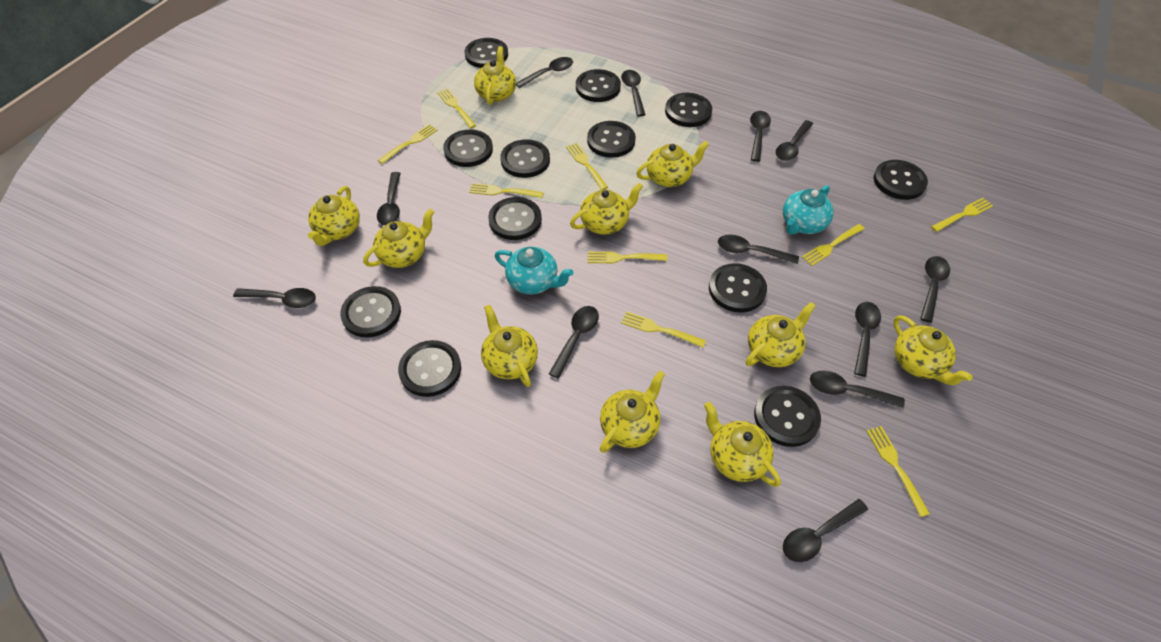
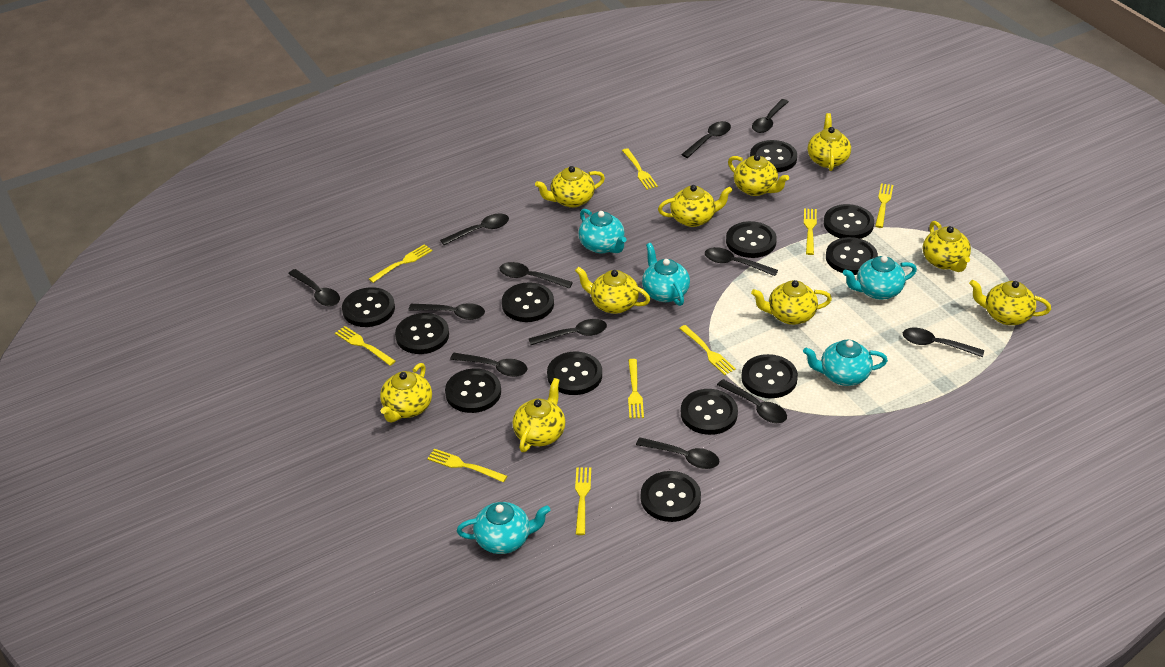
turquoise teapot: [495,247,573,295] [783,185,834,235] = 2 -> [457,502,550,554] [579,209,627,253] [642,243,690,306] [803,340,888,386] [843,256,917,300] = 5

